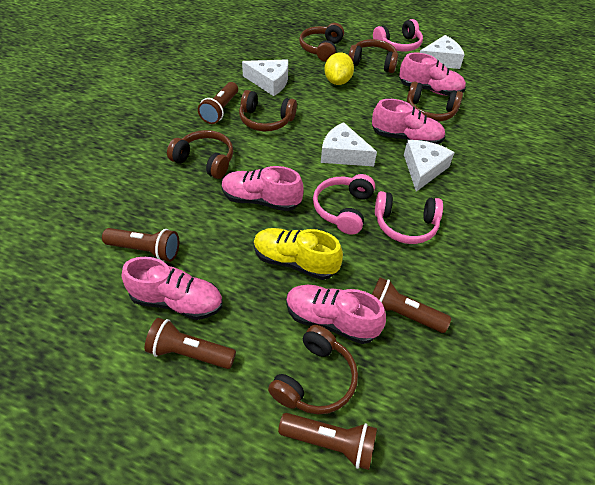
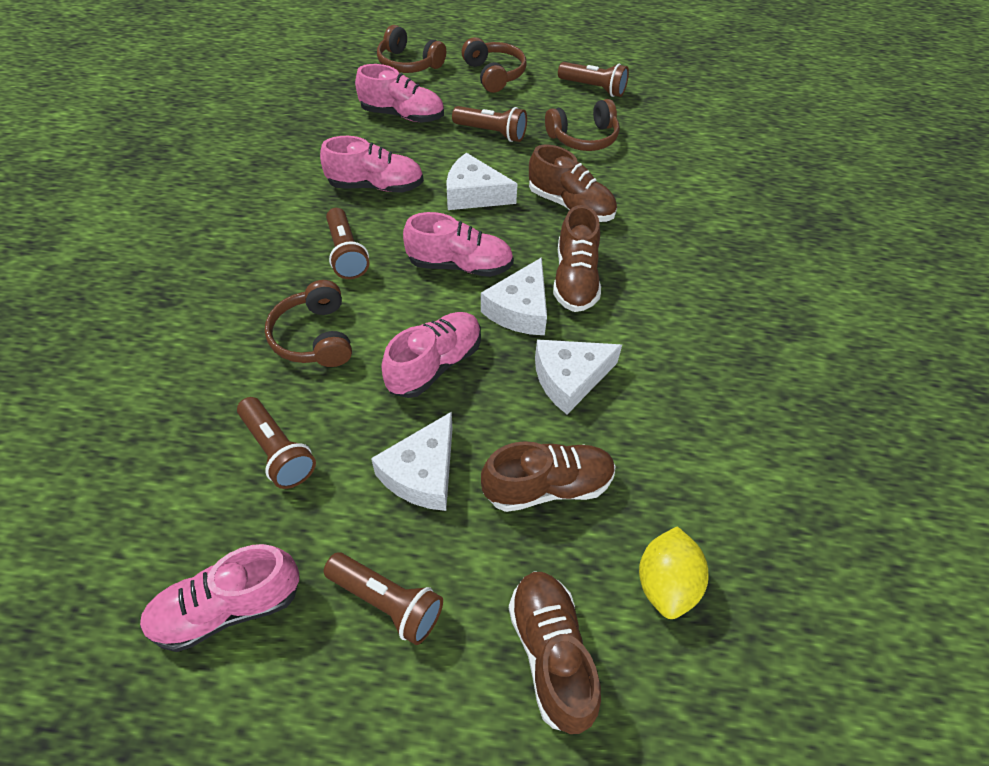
brown headphones: [167,130,233,179] [239,90,297,131] [268,325,358,414] [299,23,344,62] [348,39,398,73] [407,81,463,122] = 6 -> [265,280,352,367] [377,25,446,73] [462,37,527,93] [545,99,619,151] = 4
brown shoe: none = 0 -> [481,441,616,512] [509,571,601,734] [529,144,617,222] [553,205,601,312] = 4
pink headphones: [313,174,375,234] [373,19,423,51] [375,191,443,244] = 3 -> none = 0
yellow shoe: [254,228,343,280] = 1 -> none = 0

